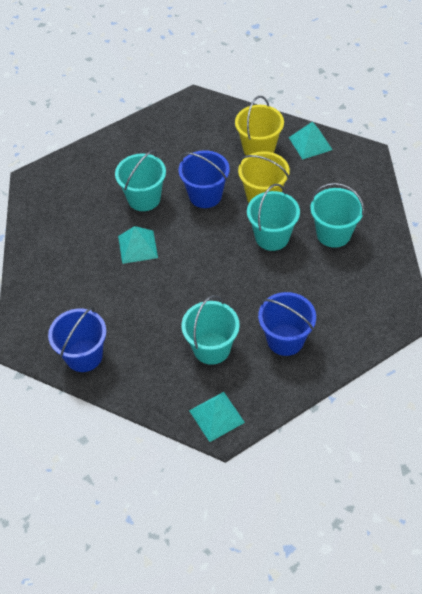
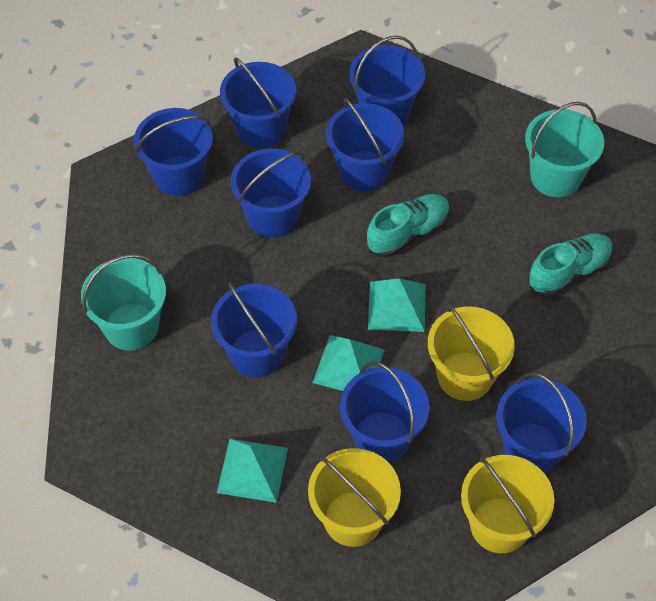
blue bucket: [48,307,107,372] [178,150,230,208] [258,292,316,356] = 3 -> [134,108,213,196] [211,283,297,377] [220,57,297,148] [231,148,311,238] [326,98,404,191] [340,362,429,462] [349,36,425,125] [496,373,587,473] = 8
turquoise bucket: [115,150,166,211] [182,295,240,365] [247,184,300,251] [310,183,364,248] = 4 -> [81,254,166,351] [525,102,604,198] = 2
turquoise shoe: none = 0 -> [366,194,450,257] [528,233,613,297] = 2
yellow bucket: [235,96,284,156] [238,151,290,203] = 2 -> [308,448,401,547] [428,305,515,401] [461,455,555,553] = 3

